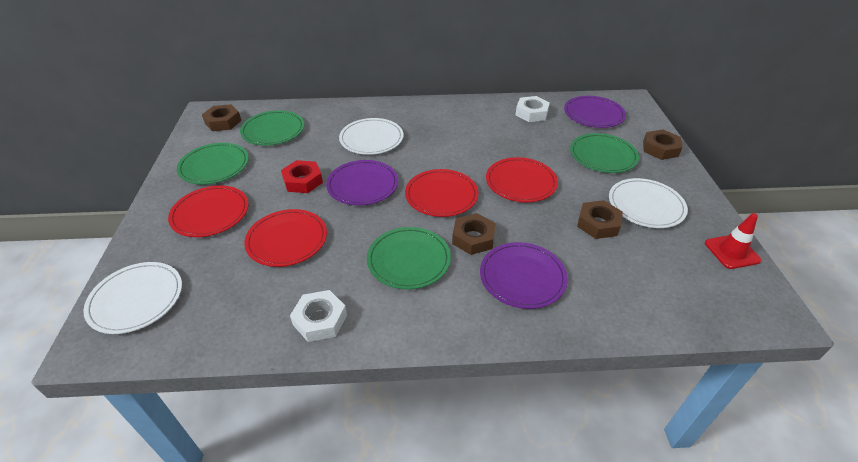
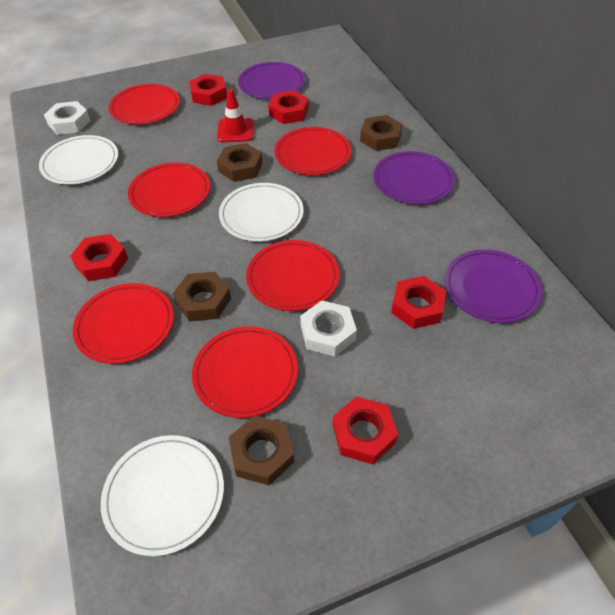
green plate: [177,143,249,185] [240,110,304,146] [367,227,451,289] [570,133,639,173] = 4 -> none = 0
red nut: [281,160,323,193] = 1 -> [70,234,128,281] [189,74,227,106] [268,90,309,124] [333,396,398,464] [391,276,446,329] = 5
red plate: [168,186,249,237] [244,209,327,267] [405,169,478,217] [486,157,558,202] = 4 -> [73,283,174,364] [109,84,180,124] [128,162,210,217] [192,327,298,418] [246,240,339,311] [275,127,351,175] = 6

